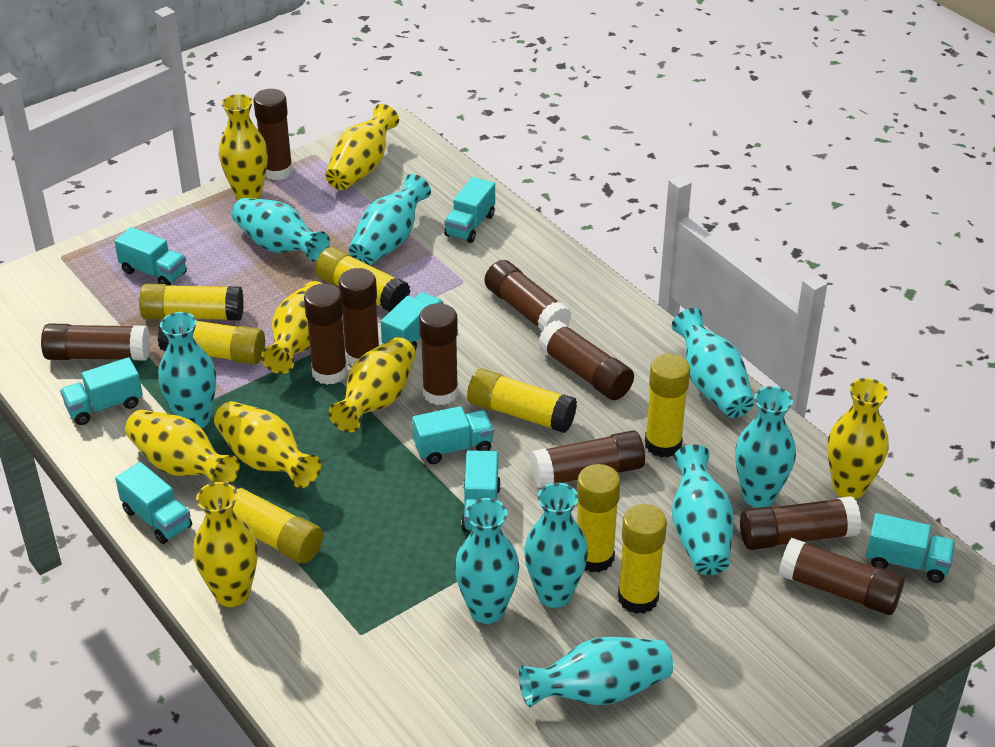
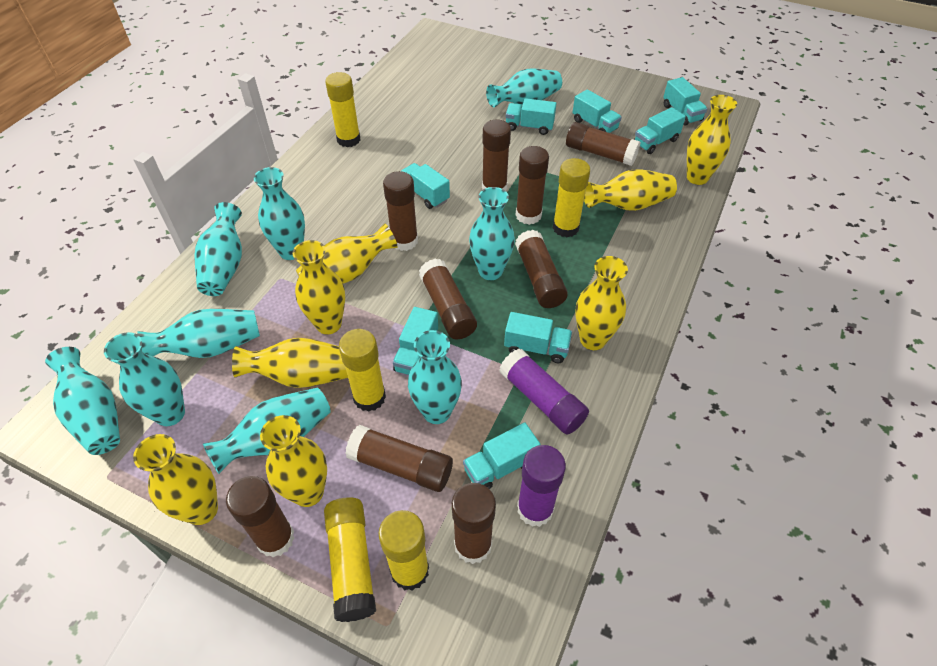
brown glue stick: [41,324,150,360] [253,89,293,180] [304,284,347,385] [339,268,379,366] [419,303,458,405] [485,260,572,332] [530,430,645,488] [538,320,634,400] [740,496,861,550] [779,538,905,615] = 10 -> [226,476,295,558] [345,425,453,492] [383,171,418,251] [419,259,477,339] [452,483,496,564] [482,120,511,191] [515,230,568,308] [516,146,549,225] [566,122,641,166] = 9
purple glue stick: none = 0 -> [499,349,589,435] [517,445,566,527] = 2
yellow glue stick: [139,284,244,321] [158,315,265,365] [228,482,323,564] [315,247,410,312] [467,368,577,433] [577,464,621,573] [618,504,667,614] [645,353,690,457] = 8 -> [324,497,376,622] [325,72,360,147] [339,329,386,412] [379,510,429,591] [553,158,590,237] = 5

